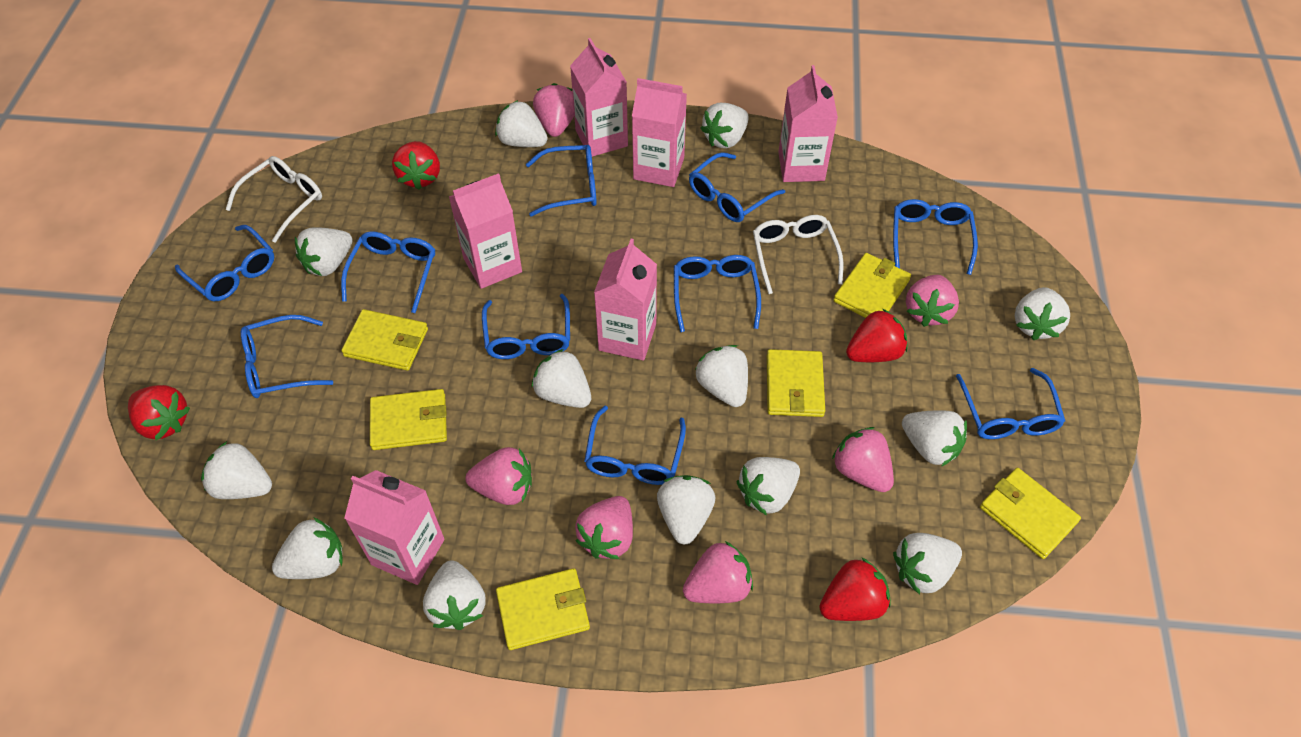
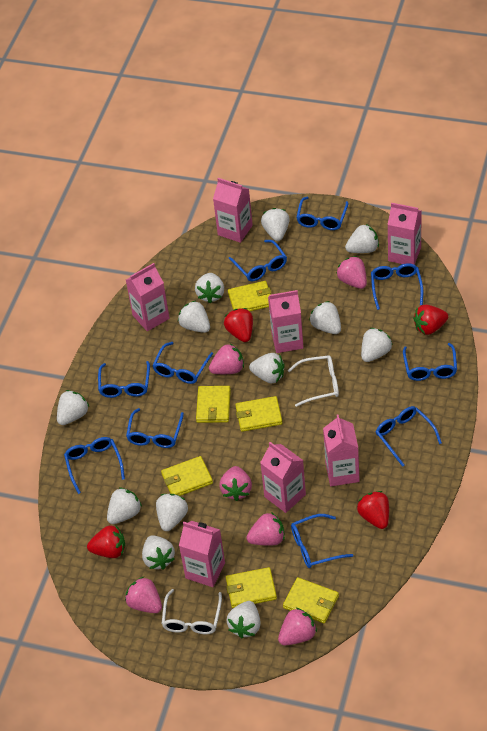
pink carton: [344,470,445,585] [449,173,522,289] [570,38,628,157] [594,239,657,361] [632,78,687,187] [778,65,838,182] = 6 -> [126,263,170,331] [179,521,225,587] [213,178,253,243] [260,442,306,513] [268,290,304,353] [323,414,360,486] [387,203,422,265] = 7
white strawberry: [201,441,272,499] [272,517,343,579] [295,227,353,276] [423,560,486,630] [495,100,548,147] [532,349,591,408] [657,475,715,545] [695,345,748,407] [700,103,749,148] [736,457,800,515] [893,533,962,595] [902,411,967,467] [1015,287,1070,340] = 13 -> [57,390,89,425] [107,487,142,524] [142,535,175,570] [156,494,188,531] [178,301,210,333] [195,273,224,303] [227,601,261,638] [249,353,285,383] [261,208,290,241] [309,301,341,334] [345,224,379,253] [361,328,393,362] = 12

